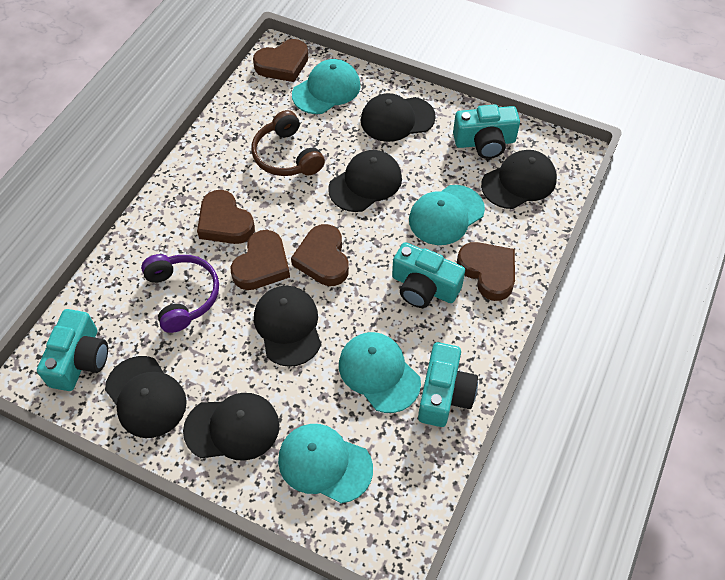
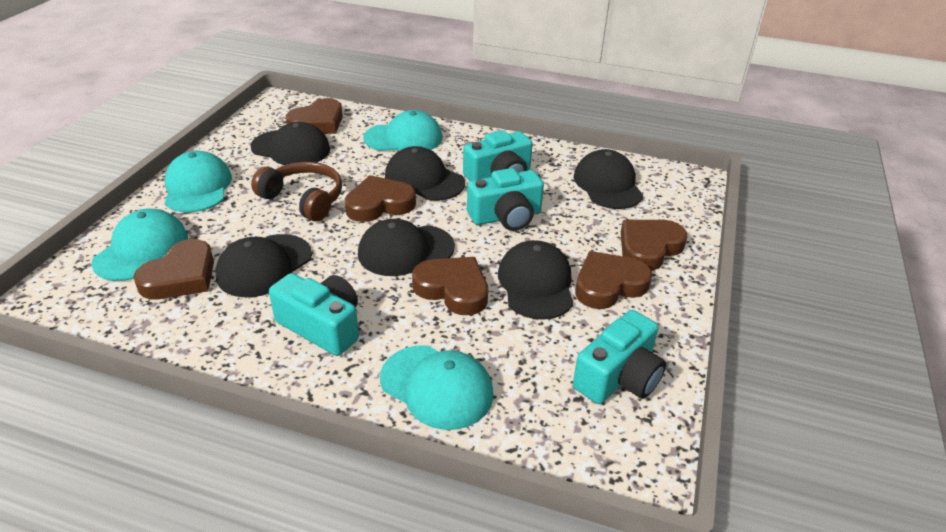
brown heart: [197,190,255,244] [230,230,290,290] [253,39,308,82] [291,224,349,286] [457,242,515,301] = 5 -> [134,239,214,299] [286,98,343,134] [345,175,416,222] [412,257,488,315] [575,251,652,309] [621,220,687,271] = 6
purple headphones: [141,254,219,333] = 1 -> none = 0

